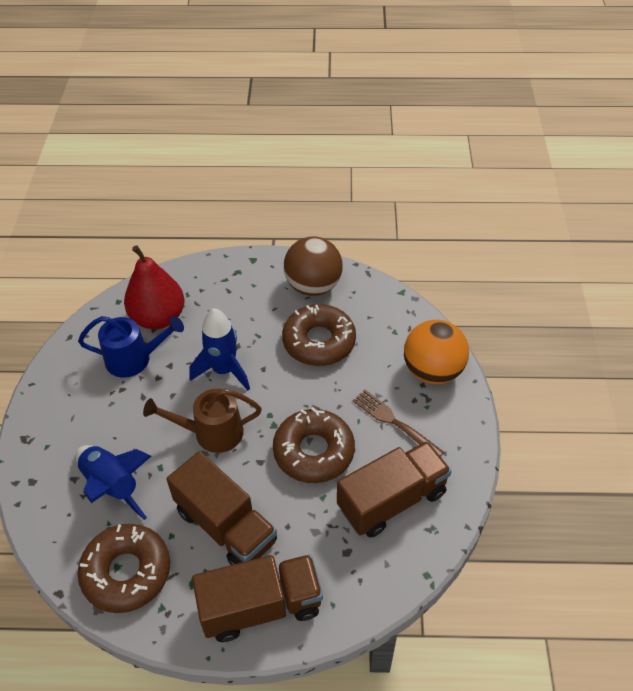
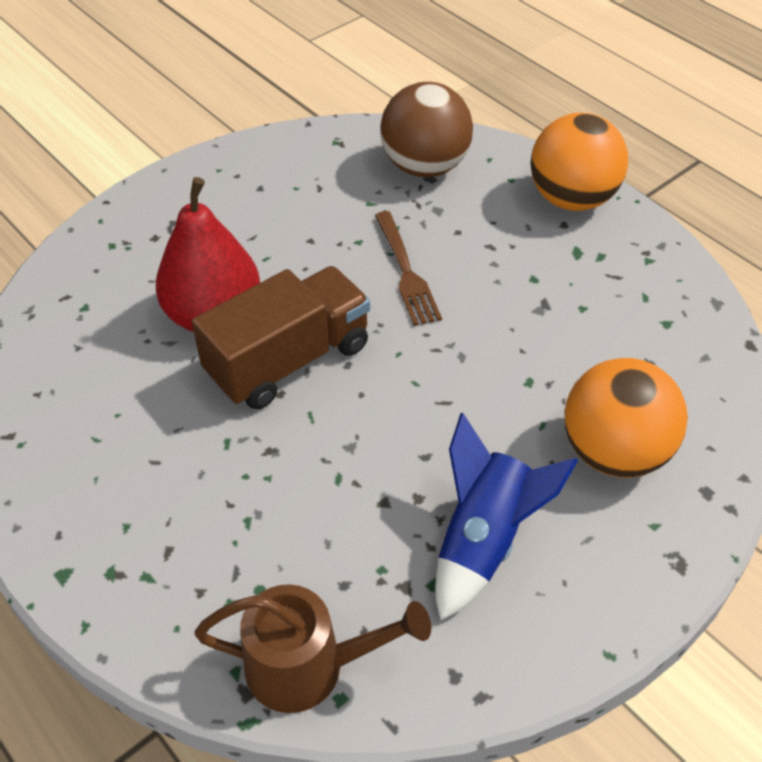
blue rocket: [76,445,151,520] [189,308,250,390] = 2 -> [435,413,578,620] = 1
blue watering can: [78,316,184,378] = 1 -> none = 0
brown donut: [78,524,170,613] [273,408,355,483] [282,304,356,366] = 3 -> none = 0
brown truck: [167,451,277,565] [192,554,323,642] [337,441,452,538] = 3 -> [192,266,370,410] = 1
orange ball: [404,320,469,384] = 1 -> [530,113,628,211] [565,358,688,478] = 2

